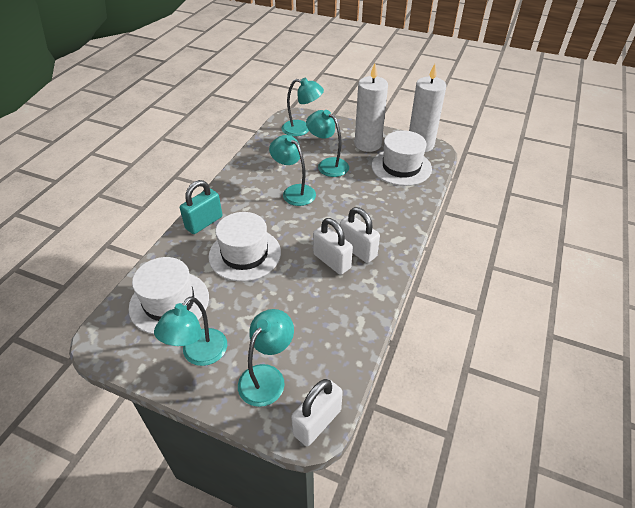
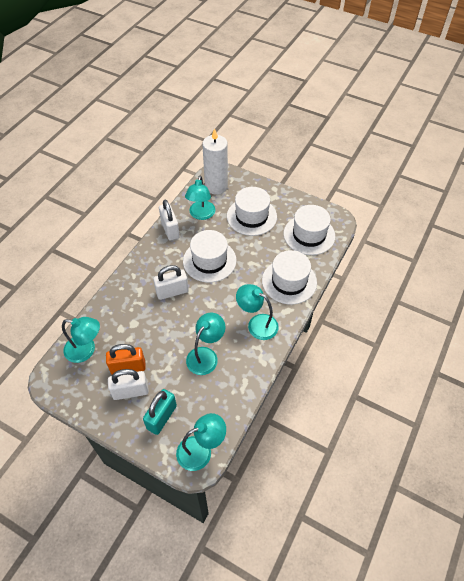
orange padlock: none = 0 -> [106,344,146,375] = 1
white candle: [355,64,388,152] [409,64,446,152] = 2 -> [202,128,228,195] = 1
white hat: [129,257,209,334] [209,212,281,282] [372,130,432,186] = 3 -> [183,230,237,283] [227,187,277,236] [262,250,317,305] [283,205,335,255] = 4

